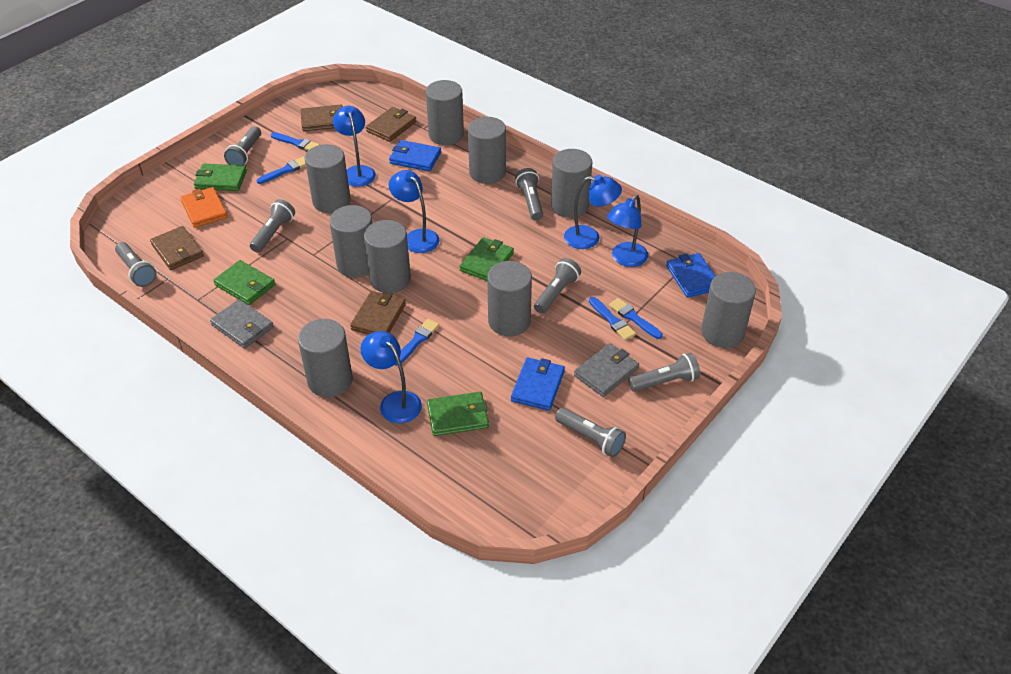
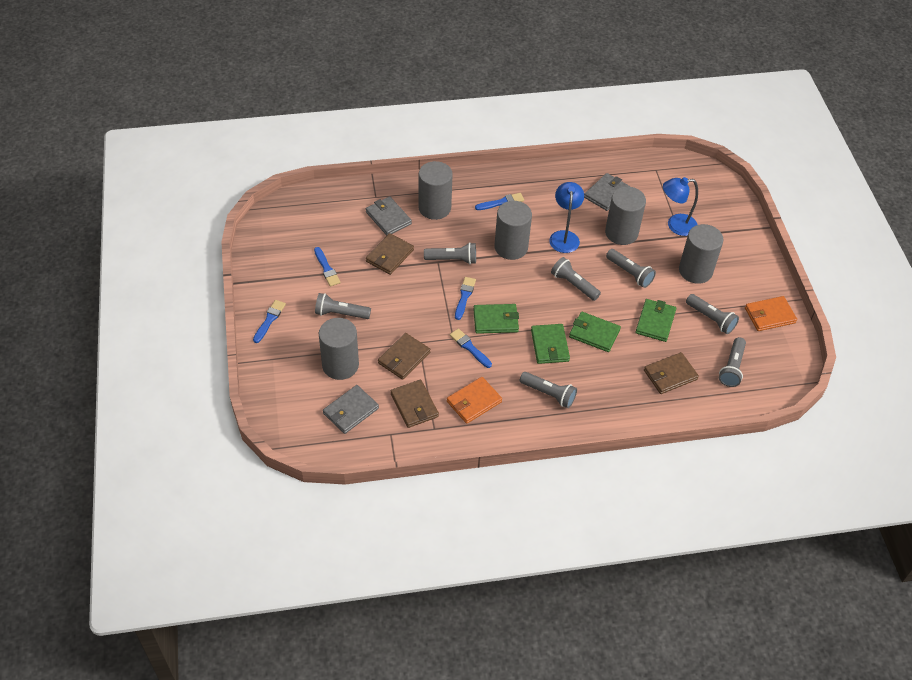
blue lamp: [333,106,376,187] [361,331,422,423] [389,170,439,253] [564,175,622,249] [607,195,648,267] = 5 -> [549,182,584,253] [663,177,698,236] = 2
blue wallet: [389,140,441,171] [511,358,565,411] [666,253,715,298] = 3 -> none = 0
grey cylinder: [298,319,353,397] [305,144,351,213] [329,205,372,278] [364,220,411,293] [426,80,464,145] [468,117,506,184] [487,261,532,336] [551,149,592,218] [701,272,756,348] = 9 -> [319,318,359,380] [418,161,453,220] [495,201,532,260] [605,186,646,245] [679,224,723,284] = 5
grey wallet: [210,299,274,349] [574,343,639,397] = 2 -> [323,385,379,434] [366,196,412,236] [584,173,630,211] = 3
orange wallet: [180,187,228,228] = 1 -> [447,377,502,424] [745,296,797,331] = 2

